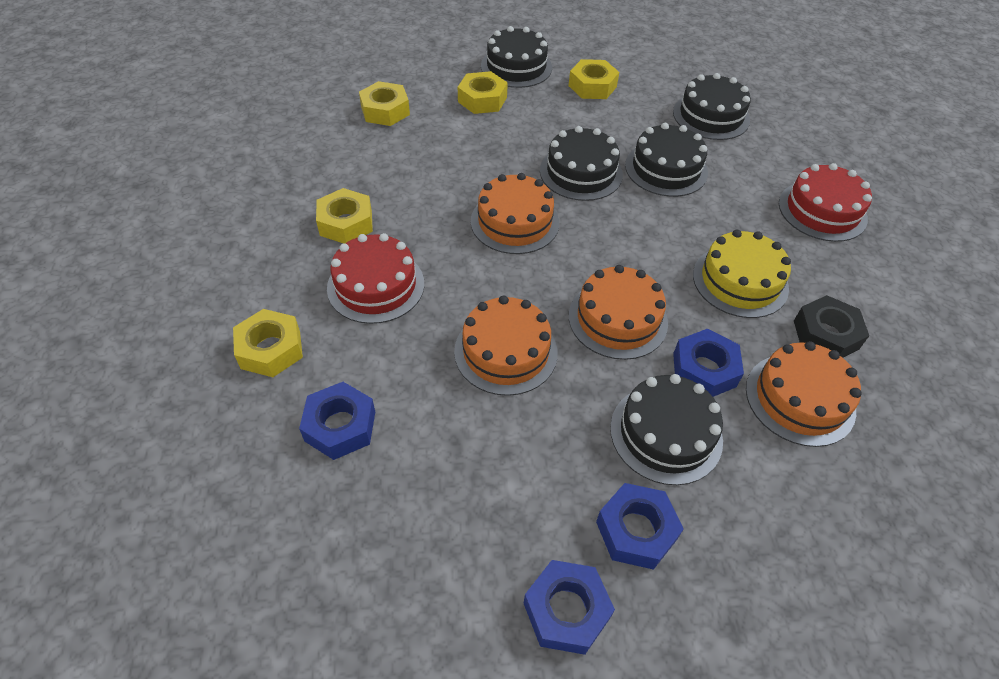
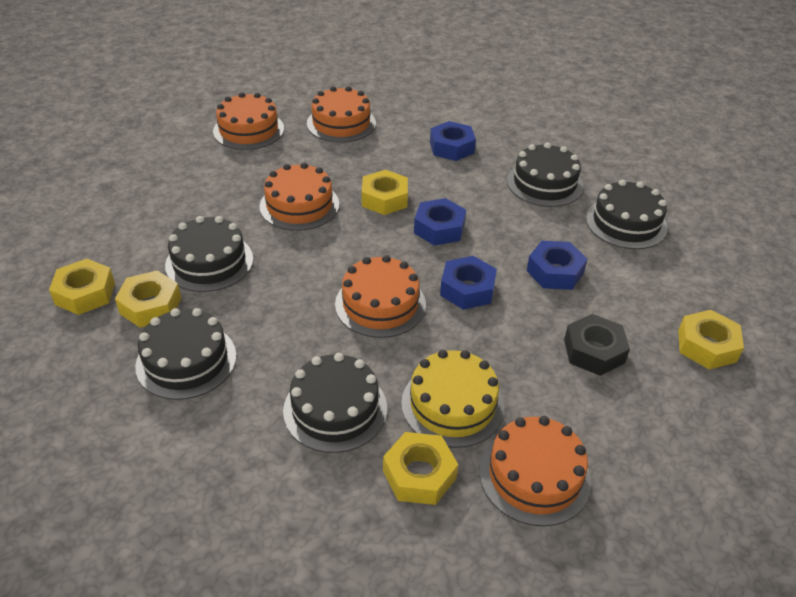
orange cake: [454,295,558,396] [471,173,559,254] [569,265,668,360] [746,341,862,447] = 4 -> [213,92,284,150] [260,163,339,231] [307,86,376,142] [335,255,426,338] [479,416,591,526] = 5
red cake: [327,233,424,324] [779,163,872,242] = 2 -> none = 0

